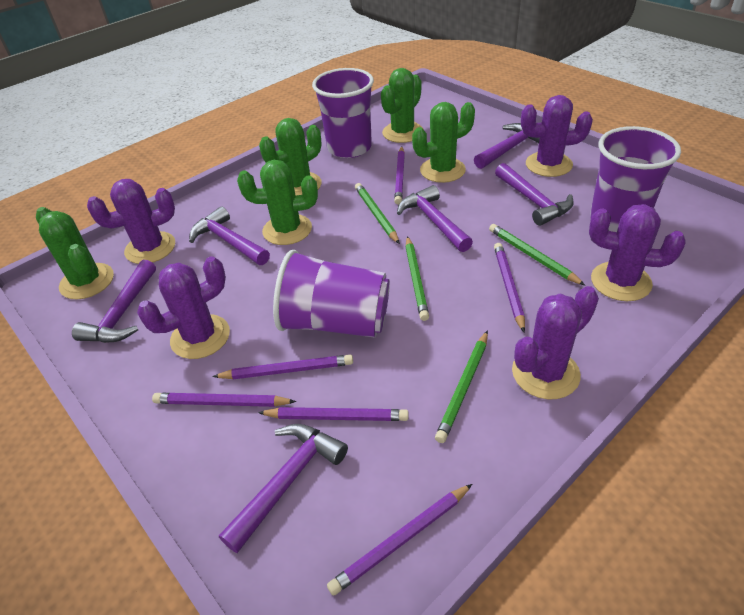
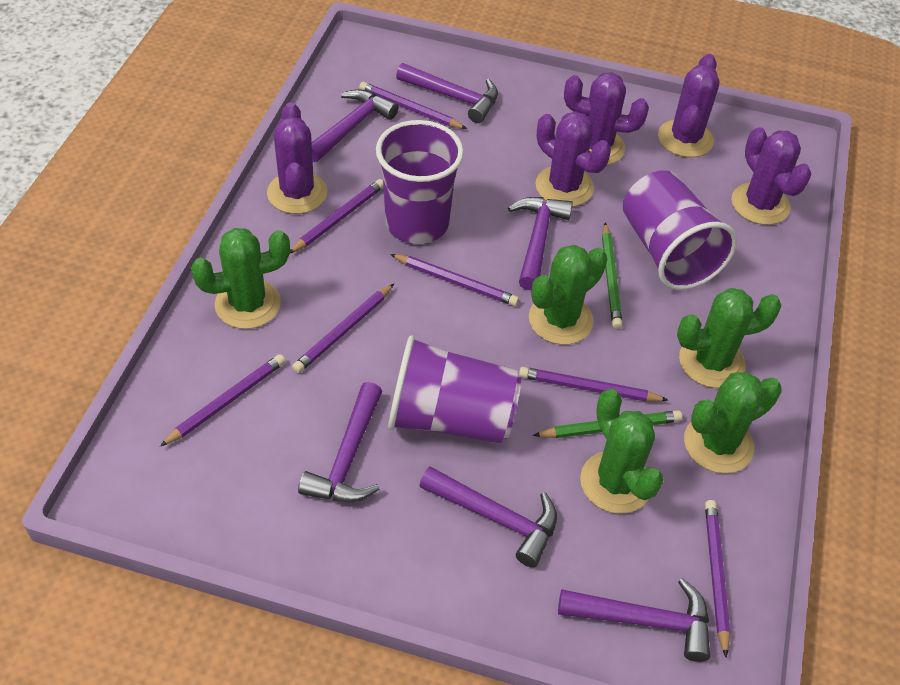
green pencil: [355,183,400,244] [405,236,429,321] [435,330,488,443] [489,224,585,286] = 4 -> [533,410,682,438] [602,223,623,329] = 2
purple pencil: [152,393,296,407] [212,354,353,379] [258,407,409,421] [327,484,472,596] [394,146,405,205] [494,243,525,332] = 6 -> [160,354,285,446] [290,179,384,253] [292,284,394,373] [359,82,467,129] [390,254,519,306] [519,367,668,402] [705,500,730,658] = 7

